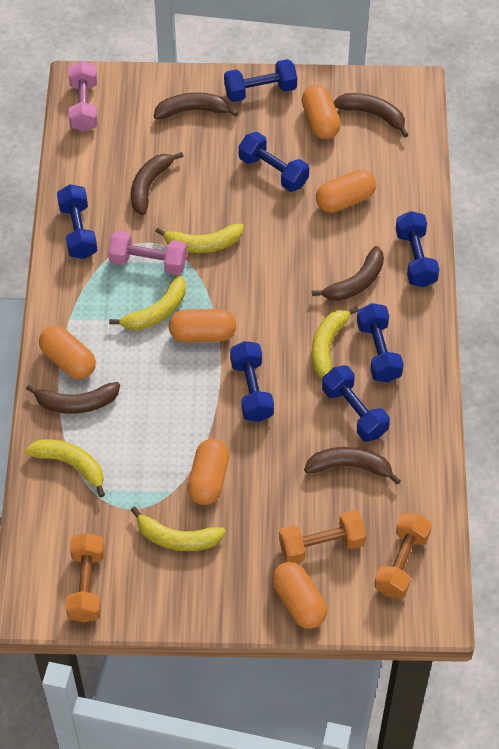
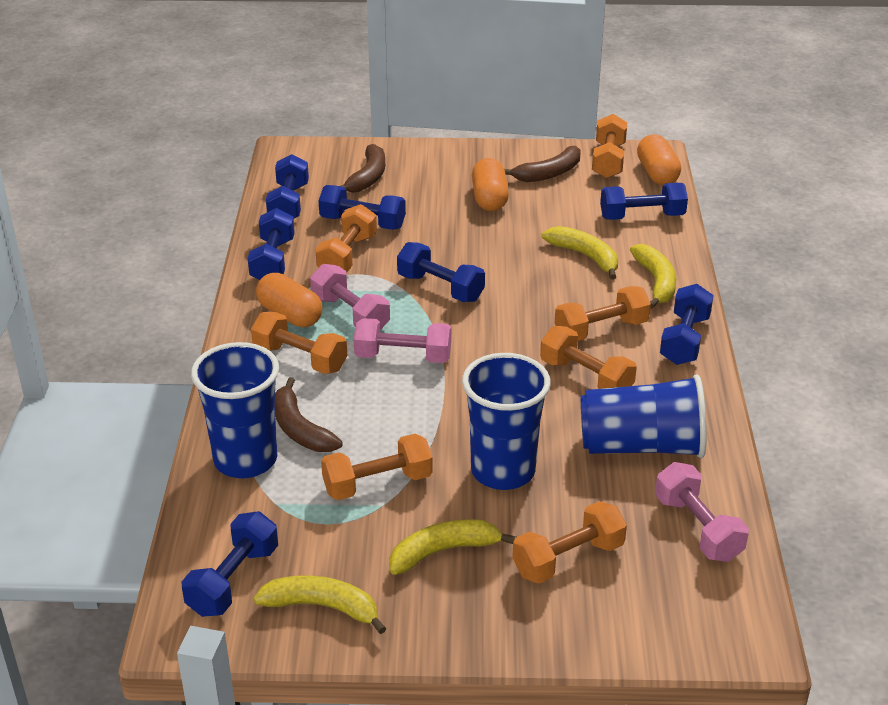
blue cup: none = 0 -> [191,342,279,478] [462,353,551,490] [581,374,707,458] = 3
brown banana: [26,382,120,414] [131,152,184,215] [154,92,238,119] [304,447,401,484] [312,246,384,301] [334,93,408,138] = 6 -> [275,377,343,452] [341,144,385,193] [504,146,580,182] = 3
orange capsule: [39,326,96,379] [168,309,236,342] [187,439,229,505] [272,562,327,629] [301,85,341,139] [316,170,376,213] = 6 -> [256,273,322,327] [472,158,509,211] [637,134,681,185] = 3
orange dumbbell: [66,533,105,622] [279,510,366,563] [374,513,432,598] = 3 -> [251,311,347,374] [315,204,377,272] [321,434,433,500] [512,501,627,584] [540,326,637,389] [555,286,651,341] [592,114,628,179] = 7
pink dumbbell: [69,61,98,132] [108,231,187,275] = 2 -> [310,264,390,330] [354,318,451,363] [655,462,749,562] = 3
yellow banana: [25,439,105,497] [109,275,186,330] [131,507,226,551] [155,223,244,253] [311,306,359,378] = 5 -> [253,576,387,634] [389,519,516,575] [542,226,618,280] [630,244,676,309] = 4

